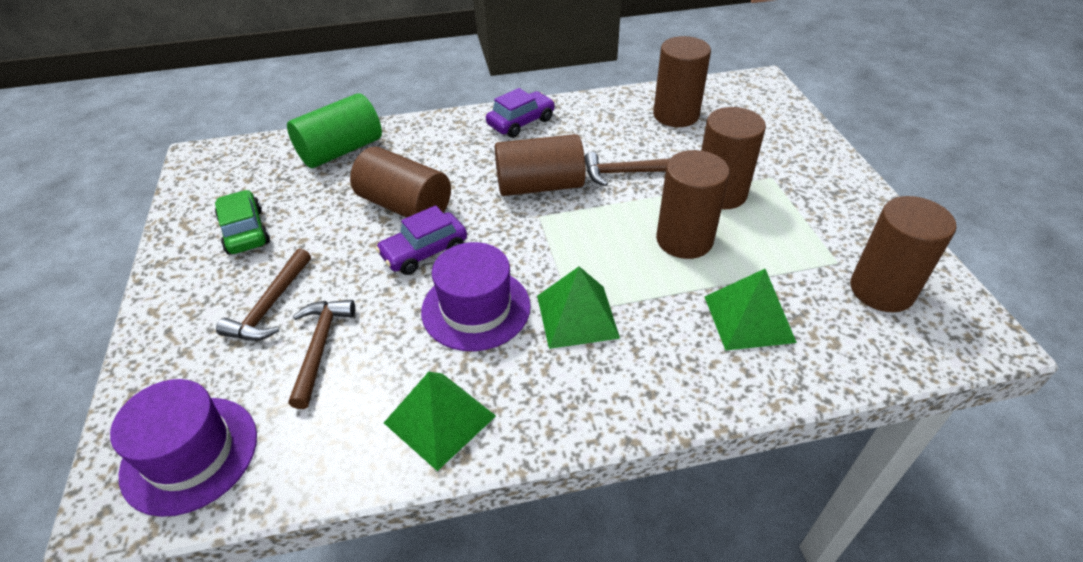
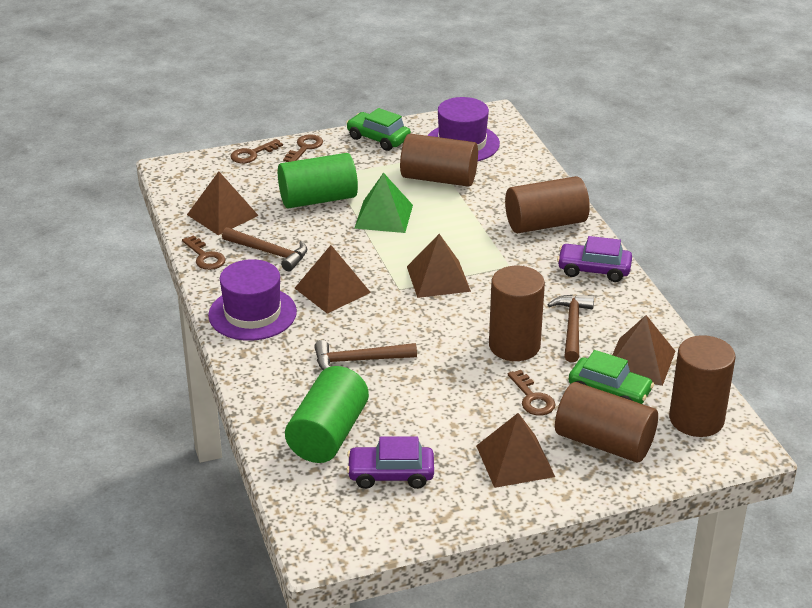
brown cylinder: [350,147,451,218] [495,134,586,196] [653,36,711,127] [656,150,730,259] [701,107,766,209] [850,196,956,312] = 6 -> [400,134,478,187] [489,266,545,361] [505,176,590,233] [555,382,658,462] [669,335,736,437] = 5
brown key: none = 0 -> [182,235,226,270] [231,139,283,163] [283,134,323,162] [508,370,556,416] = 4
brown pyramid: none = 0 -> [187,171,259,235] [295,245,371,314] [407,234,471,298] [476,413,555,488] [612,315,676,386] = 5
green car: [215,190,270,255] = 1 -> [346,108,411,151] [568,350,654,404] = 2
green cylinder: [287,93,382,168] = 1 -> [278,153,358,209] [285,366,369,463] = 2
green pyramid: [384,372,496,471] [537,267,620,349] [705,269,797,351] = 3 -> [354,172,413,233] = 1

